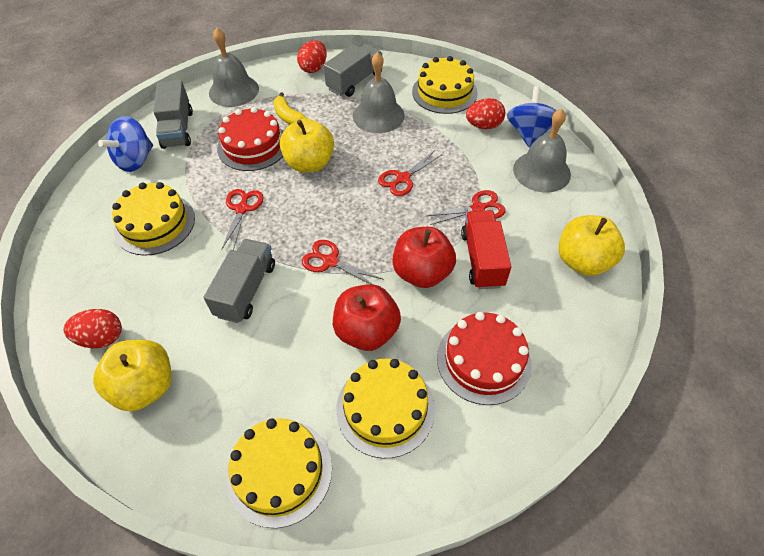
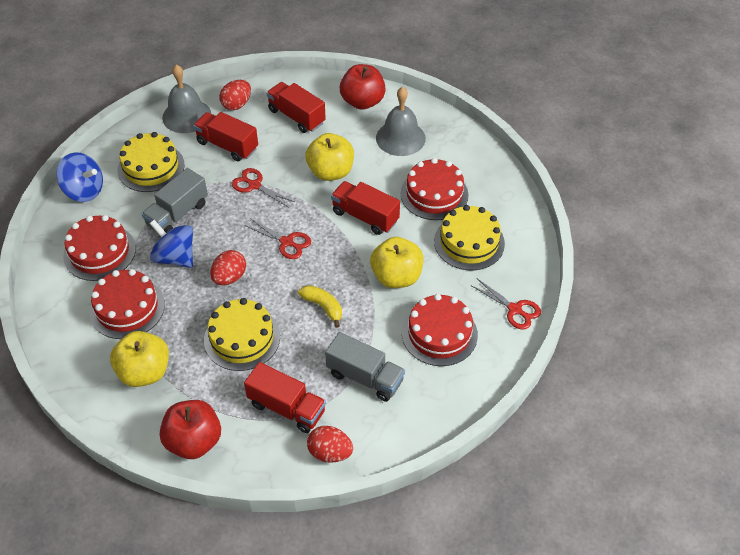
grey bell: [209,28,259,107] [353,52,405,133] [513,109,571,193] = 3 -> [162,65,211,133] [376,87,426,156] = 2
grey truck: [153,80,193,149] [204,239,275,323] [324,44,382,97] = 3 -> [142,168,208,233] [325,332,405,402] = 2
red cake: [217,107,284,171] [437,312,531,405] = 2 -> [63,215,136,281] [89,269,165,339] [401,158,468,220] [402,294,478,366] = 4
red scissors: [221,189,264,250] [302,240,384,285] [378,150,443,196] [427,190,506,225] = 4 -> [231,168,294,208] [244,218,311,259] [470,279,541,330] = 3
red truck: [461,210,511,289] = 1 -> [193,112,258,161] [244,362,326,433] [266,82,326,133] [331,181,400,235] = 4
yellow cake: [112,182,195,256] [226,418,332,528] [336,359,435,458] [412,56,478,114] = 4 -> [117,132,185,192] [204,298,280,371] [434,205,505,270] = 3

